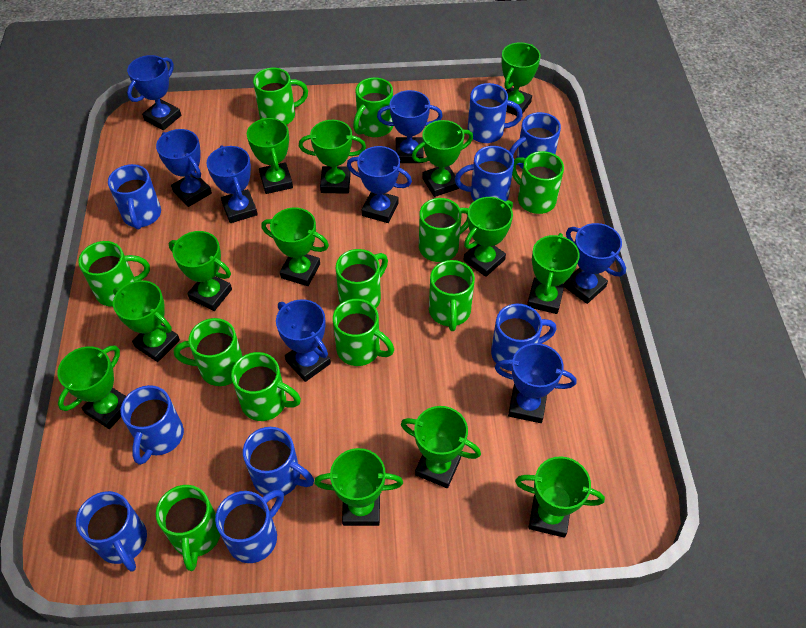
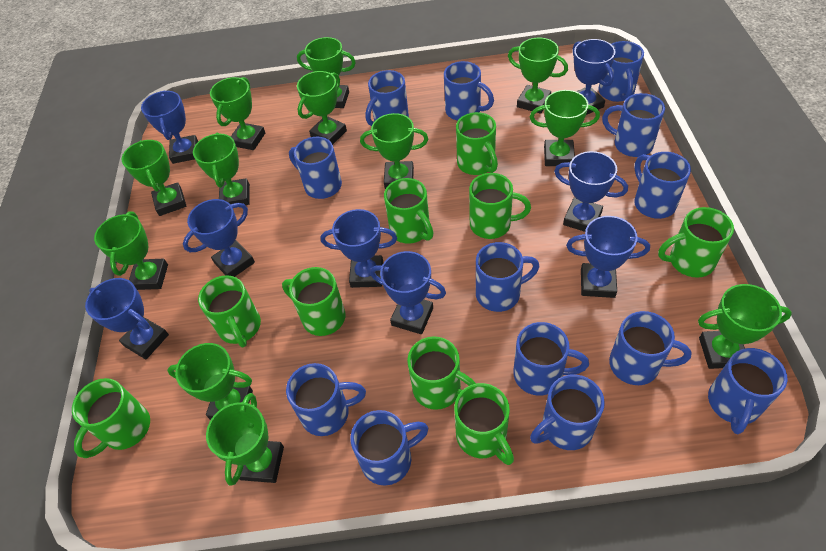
blue mug: [76,491,147,572] [108,164,161,230] [120,385,184,465] [215,490,284,563] [243,427,314,498] [455,146,514,201] [467,83,522,143] [491,304,556,371] [509,112,561,169] = 9 -> [286,363,366,436] [289,137,342,199] [350,410,428,486] [366,70,409,126] [444,61,494,121] [476,242,539,312] [513,322,589,396] [530,375,605,450] [598,41,644,102] [602,93,665,157] [609,311,692,385] [634,152,691,219] [708,348,787,434] = 13
green mug: [78,241,150,307] [156,485,220,571] [174,318,242,386] [231,352,301,421] [253,68,308,125] [333,299,394,366] [336,249,388,308] [353,77,393,137] [419,198,469,262] [429,260,475,331] [512,151,564,214] = 11 -> [72,378,150,458] [198,275,261,347] [282,267,345,336] [384,178,433,244] [407,336,476,410] [454,383,514,465] [456,112,498,175] [469,173,531,239] [658,207,734,278] = 9
green trophy: [58,345,126,429] [113,280,180,362] [169,231,232,311] [247,117,293,194] [261,208,329,286] [299,120,366,194] [314,448,403,526] [401,406,481,488] [412,120,473,197] [463,197,513,277] [501,42,541,116] [515,456,605,538] [527,233,580,314] = 13 -> [94,211,168,290] [122,140,186,216] [167,343,253,420] [193,133,250,205] [206,393,284,486] [210,77,265,150] [297,37,356,108] [297,71,347,144] [360,113,428,189] [508,38,568,114] [530,90,600,166] [698,284,792,369] = 12

